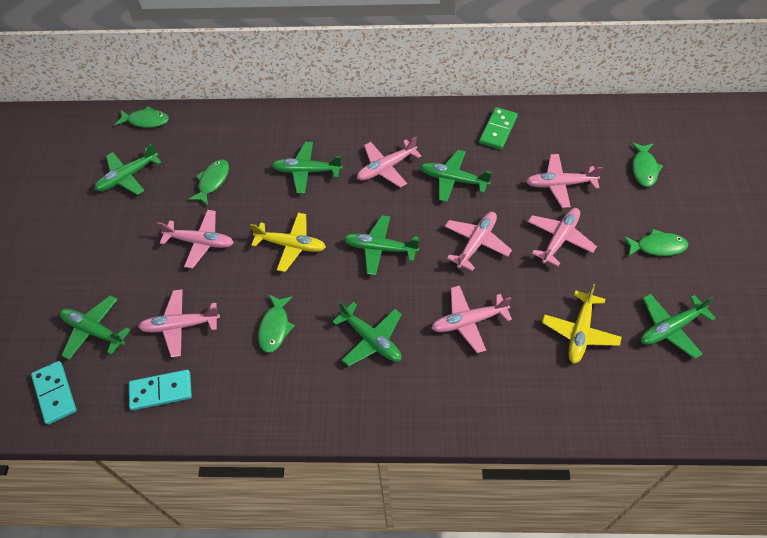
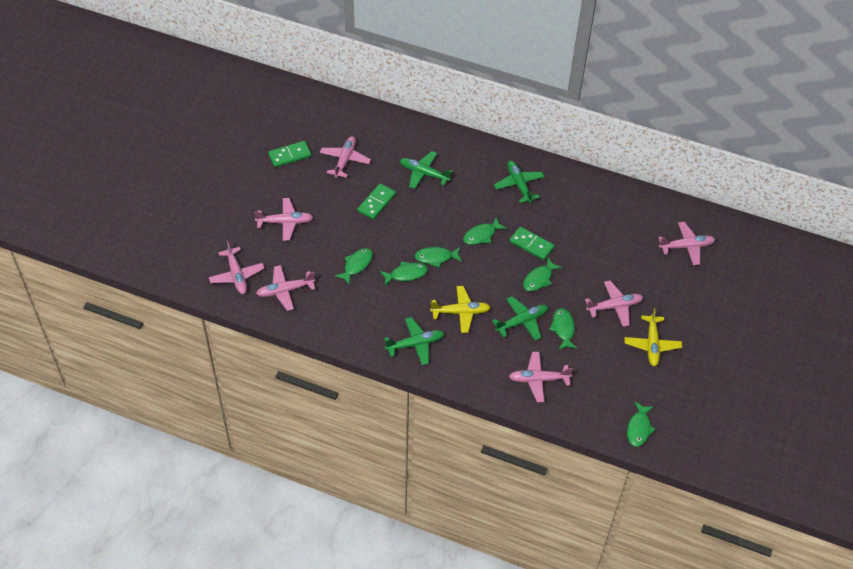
green domino: [479,107,518,150] = 1 -> [268,141,312,167] [358,184,396,220] [510,227,555,260] = 3
green fish: [115,107,169,128] [188,159,229,205] [258,294,295,353] [623,229,688,257] [631,142,663,187] = 5 -> [335,248,373,285] [380,261,428,285] [414,247,462,267] [463,217,507,245] [523,258,562,291] [549,308,577,350] [627,402,656,447] = 7
green plane: [60,295,131,360] [95,143,161,195] [272,142,343,194] [332,302,402,366] [344,215,419,275] [420,150,492,202] [640,294,716,359] = 7 -> [384,317,444,365] [400,151,453,189] [492,296,548,341] [494,161,545,203] = 4
turquoise domino: [31,361,77,425] [129,370,192,410] = 2 -> none = 0

